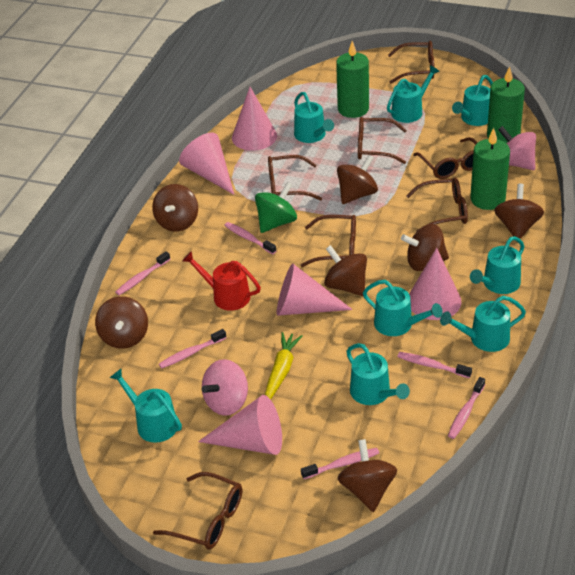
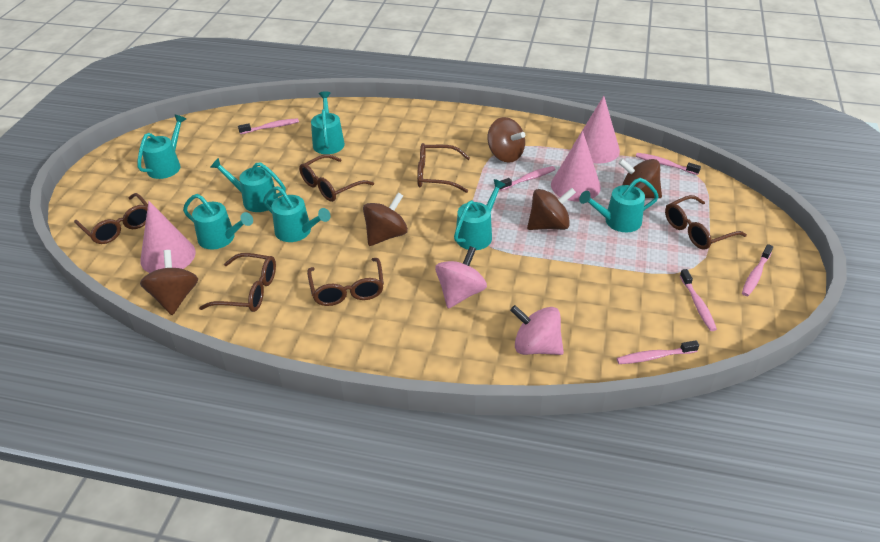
brown glasses: [153,472,242,550] [268,155,322,201] [300,215,356,267] [358,117,407,164] [388,41,434,84] [406,178,468,232] [413,137,477,179] = 7 -> [74,193,148,244] [199,253,276,312] [299,154,374,202] [307,258,384,306] [417,143,470,193] [665,195,747,250] = 6
brown spinning top: [95,296,148,349] [152,184,198,232] [324,245,367,296] [337,155,378,204] [337,439,397,512] [401,224,449,271] [494,184,544,239] = 7 -> [140,250,198,315] [363,193,408,246] [488,117,525,163] [527,188,576,230] [618,159,662,198] = 5
green candle: [336,41,369,118] [470,128,510,210] [487,66,525,143] = 3 -> none = 0
green spinning top: [255,182,297,233] = 1 -> none = 0
pink cone: [179,133,234,195] [198,395,282,455] [232,87,277,151] [276,263,353,316] [409,248,461,320] = 5 -> [140,201,196,273] [551,131,601,202] [574,96,620,164] = 3
red watering can: [182,251,261,311] = 1 -> none = 0
turquoise watering can: [110,368,182,443] [294,92,334,143] [346,343,410,405] [363,280,443,336] [387,65,440,123] [440,296,526,352] [452,75,493,126] [470,236,525,294] = 8 -> [137,115,186,179] [183,194,253,250] [210,158,286,212] [263,186,331,242] [311,91,345,154] [454,179,506,250] [579,178,659,232] = 7
yellow carrot: [265,332,302,399] = 1 -> none = 0

